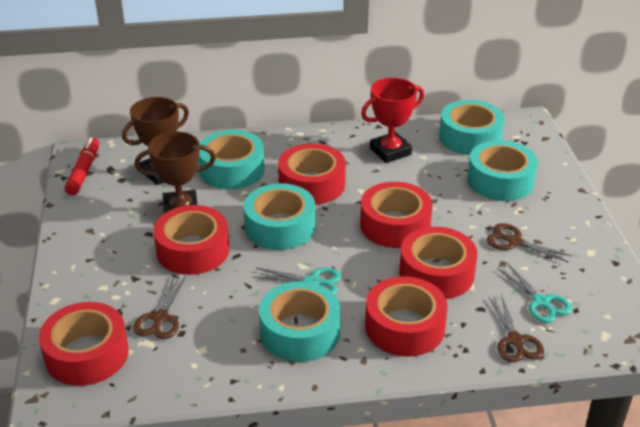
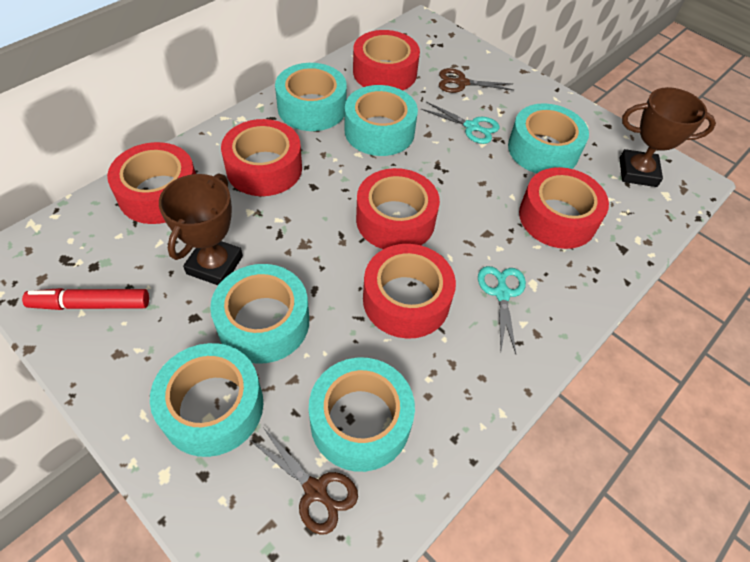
brown scissors: [133,276,186,339] [486,223,572,263] [489,294,544,363] = 3 -> [251,429,358,535] [439,68,514,93] = 2
red trophy: [361,78,424,163] = 1 -> none = 0
turquoise tape: [199,130,265,189] [244,183,315,250] [259,281,341,362] [439,100,505,155] [467,140,538,201] = 5 -> [150,343,263,457] [210,264,309,364] [275,63,347,131] [309,358,415,472] [345,85,418,156] [508,103,589,173] = 6

